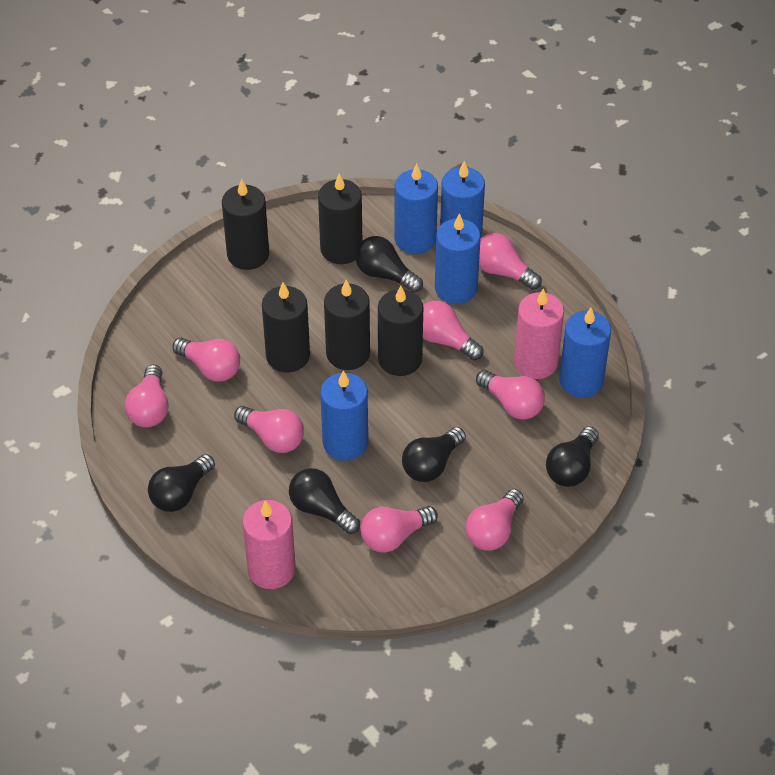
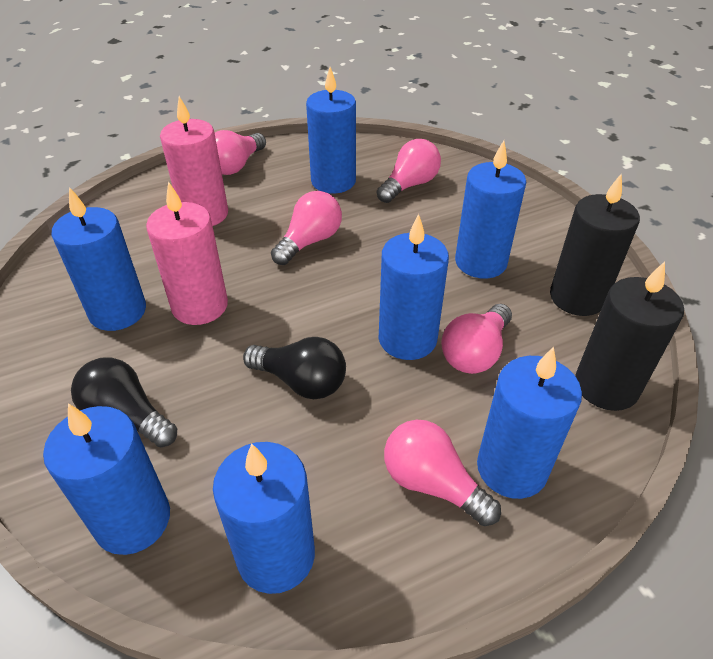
black candle: [222,179,269,270] [262,282,310,373] [318,174,362,264] [324,280,370,370] [378,286,423,376] = 5 -> [550,173,640,316] [575,261,684,411] = 2
black light bulb: [148,454,215,512] [289,468,360,534] [355,236,423,293] [402,427,466,482] [546,426,599,487] = 5 -> [71,357,177,447] [243,337,346,399] = 2
blue candle: [320,371,368,461] [394,164,438,254] [435,213,481,304] [440,161,485,238] [559,308,611,398] = 5 -> [43,403,170,555] [51,187,146,331] [213,442,315,594] [306,67,356,194] [379,214,449,360] [455,141,526,279] [477,347,582,499] = 7
pink light bulb: [125,365,169,427] [172,337,240,382] [234,406,304,453] [360,506,438,553] [423,301,484,360] [465,489,524,550] [476,370,545,420] [479,233,542,290] = 8 -> [215,130,266,175] [271,191,342,265] [377,139,441,203] [384,420,501,526] [441,304,512,374] = 5

